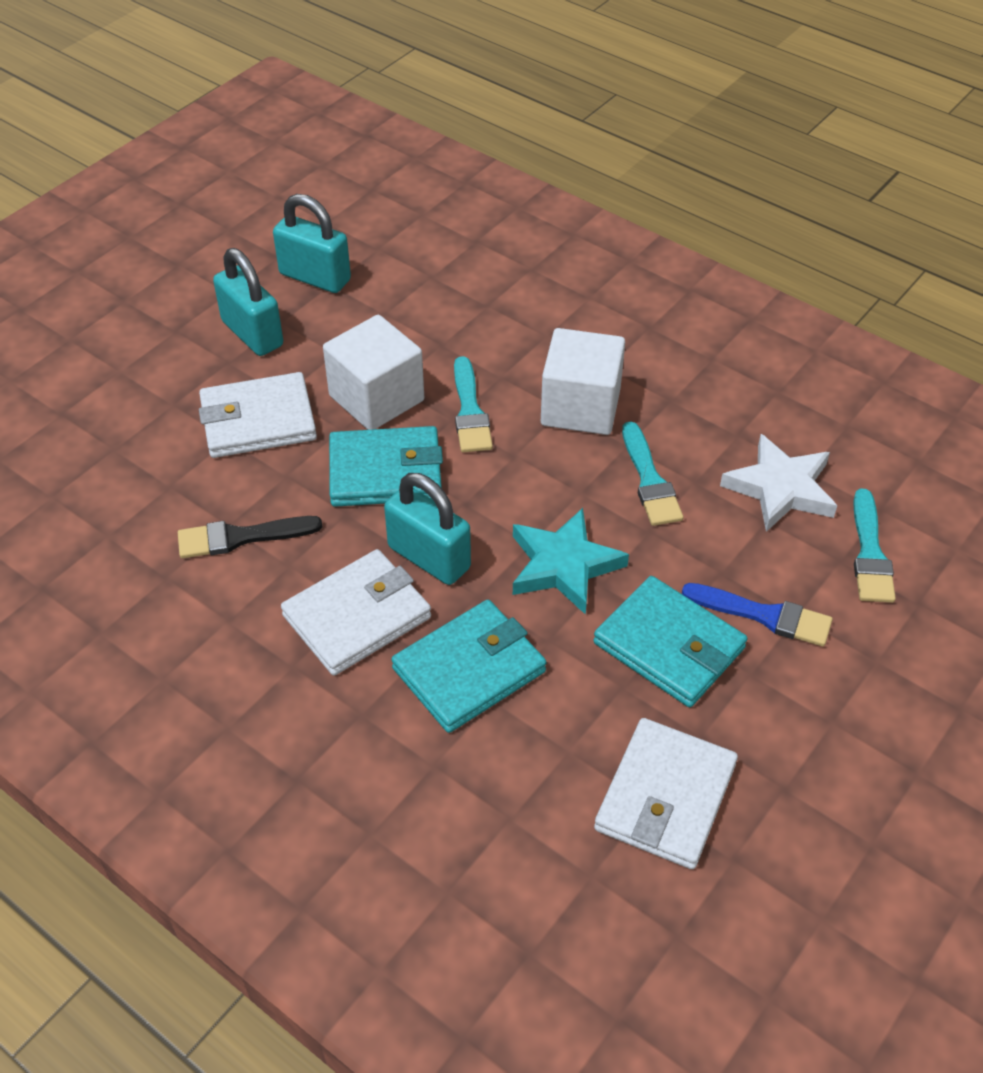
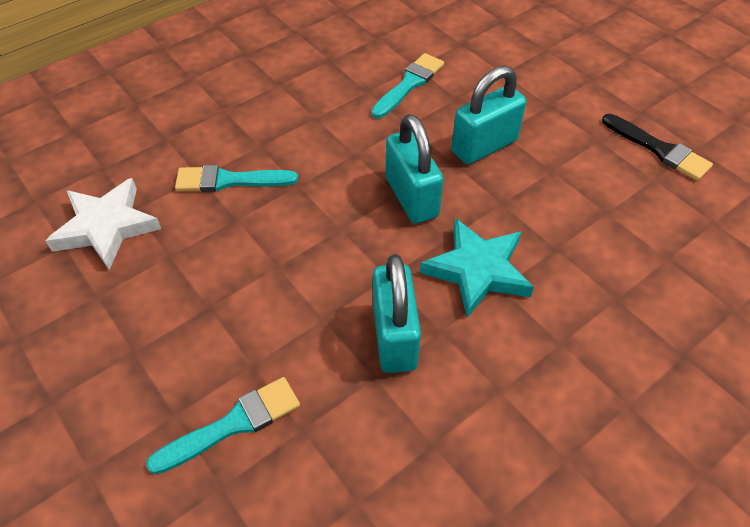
blue brush: [682,583,833,647] = 1 -> none = 0
turquoise wallet: [329,426,443,507] [391,600,546,733] [593,576,747,707] = 3 -> none = 0
white cube: [323,315,424,430] [541,328,625,435] = 2 -> none = 0
white wallet: [199,372,317,458] [281,549,431,676] [594,718,738,869] = 3 -> none = 0

